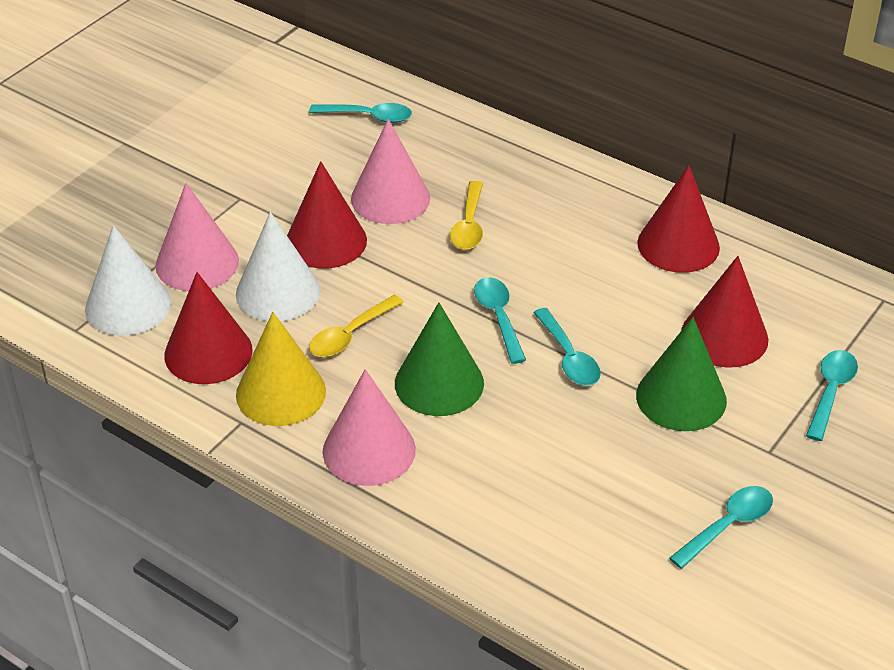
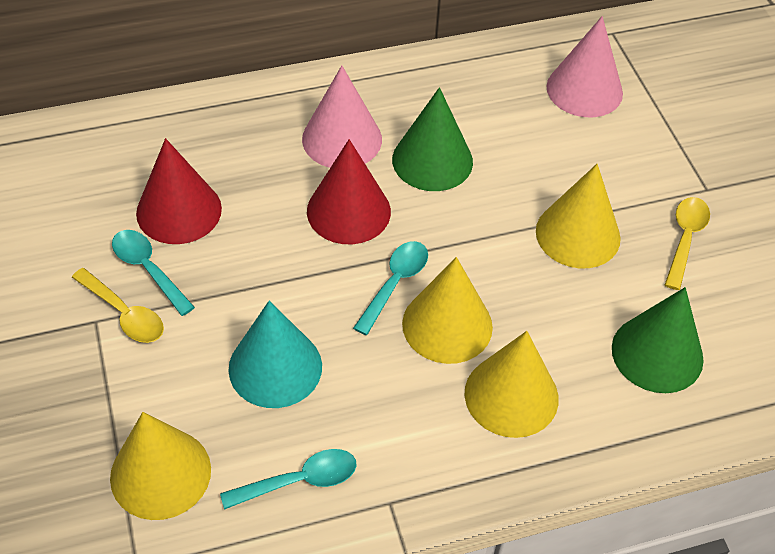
pink cone: [155,183,239,291] [323,369,416,486] [351,119,430,224] = 3 -> [302,65,382,168] [547,16,623,117] = 2
red cone: [164,272,253,384] [287,161,367,269] [637,165,720,273] [681,256,768,367] = 4 -> [136,138,222,244] [307,139,391,244] = 2
turquoise cone: none = 0 -> [228,301,322,408] = 1
turquoise spoon: [309,103,412,123] [474,277,526,364] [533,308,601,386] [669,486,773,569] [806,350,858,441] = 5 -> [112,230,195,316] [220,449,357,510] [353,241,428,335] = 3
white cone: [85,225,171,336] [236,212,321,321] = 2 -> none = 0
yellow cone: [236,312,326,426] = 1 -> [110,412,211,520] [402,257,493,364] [465,331,559,438] [536,164,621,268] = 4

